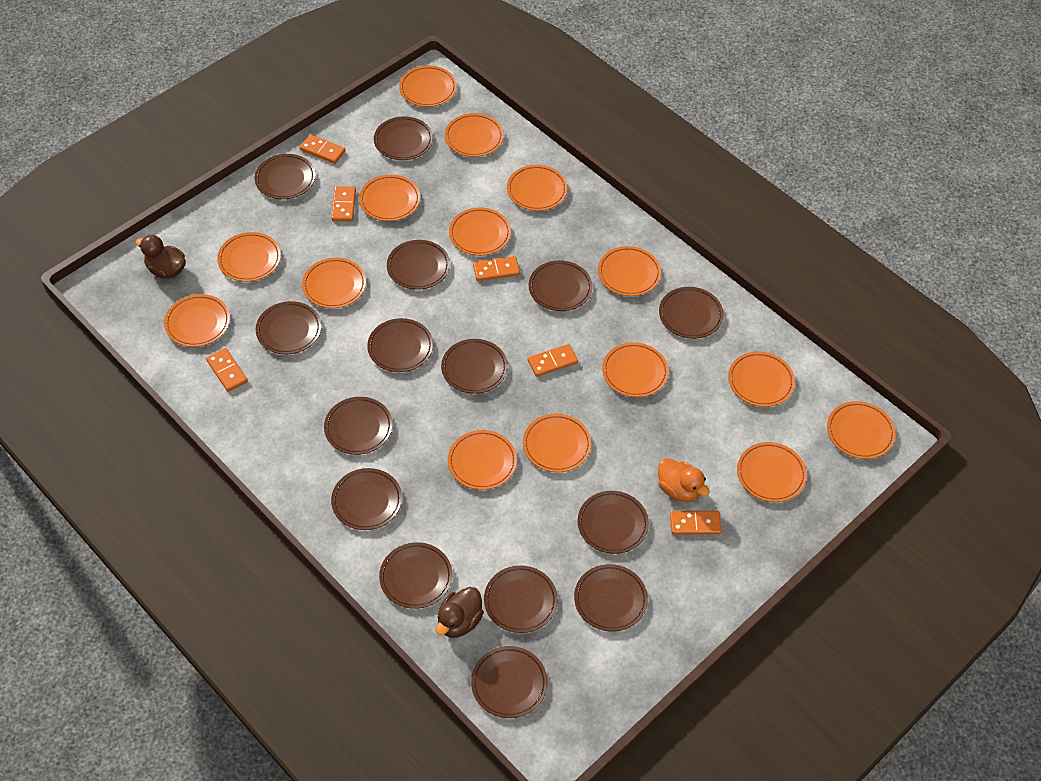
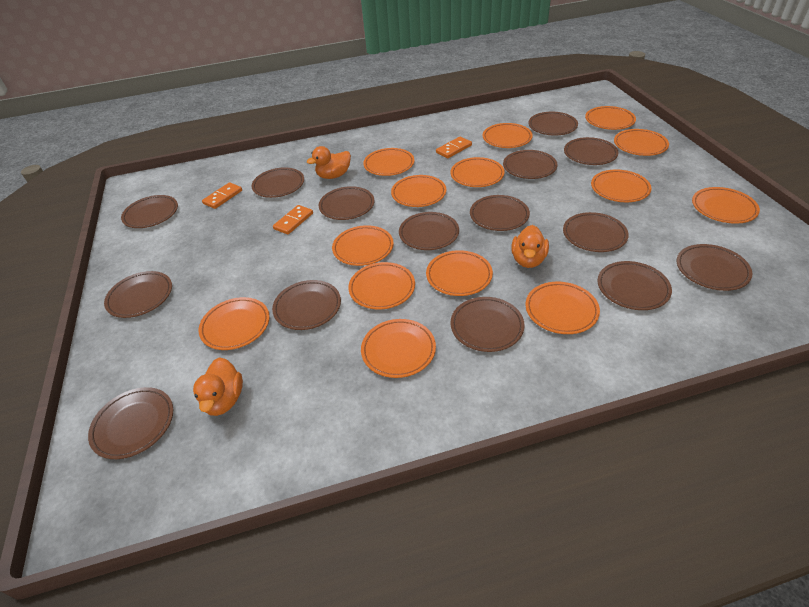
brown duck: [135,235,186,279] [436,587,484,638] = 2 -> none = 0
orange domino: [206,348,248,392] [300,134,345,164] [331,186,356,222] [473,256,520,281] [528,344,578,377] [670,511,722,535] = 6 -> [202,182,242,209] [273,205,313,235] [436,137,472,158] = 3
orange duck: [658,458,710,502] = 1 -> [193,357,243,416] [307,146,351,179] [511,225,549,268] = 3
orange plate: [164,294,230,347] [217,232,281,282] [302,258,366,308] [359,175,420,221] [399,65,457,107] [445,113,504,157] [448,430,517,490] [449,207,511,256] [507,165,567,211] [523,413,591,472] [598,246,661,296] [602,342,669,397] [728,351,795,407] [737,442,807,502] [827,401,896,459] = 15 -> [199,297,270,350] [332,225,394,266] [348,262,415,309] [361,319,436,378] [363,148,414,176] [391,175,446,207] [426,250,493,296] [450,157,505,187] [483,123,533,148] [525,282,600,334] [585,106,636,130] [591,169,651,202] [614,129,669,156] [692,187,760,224] = 14

